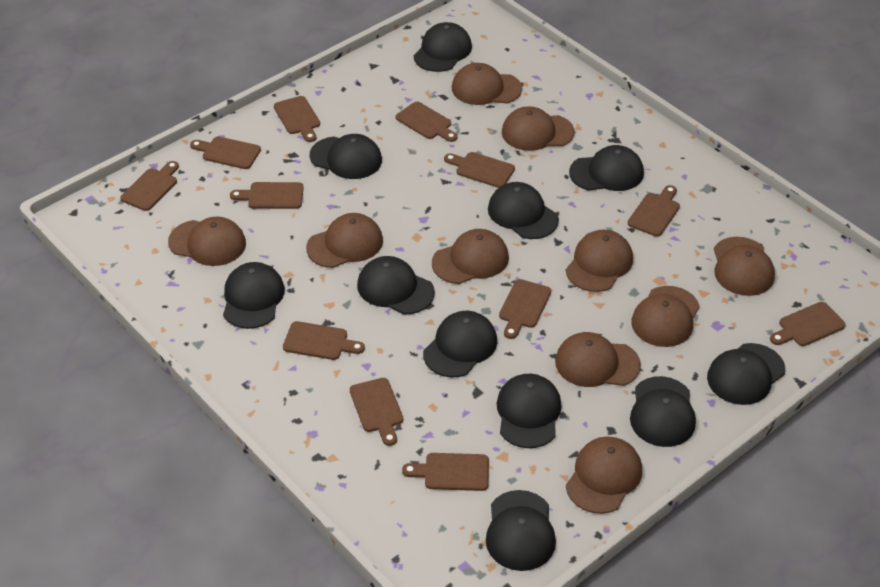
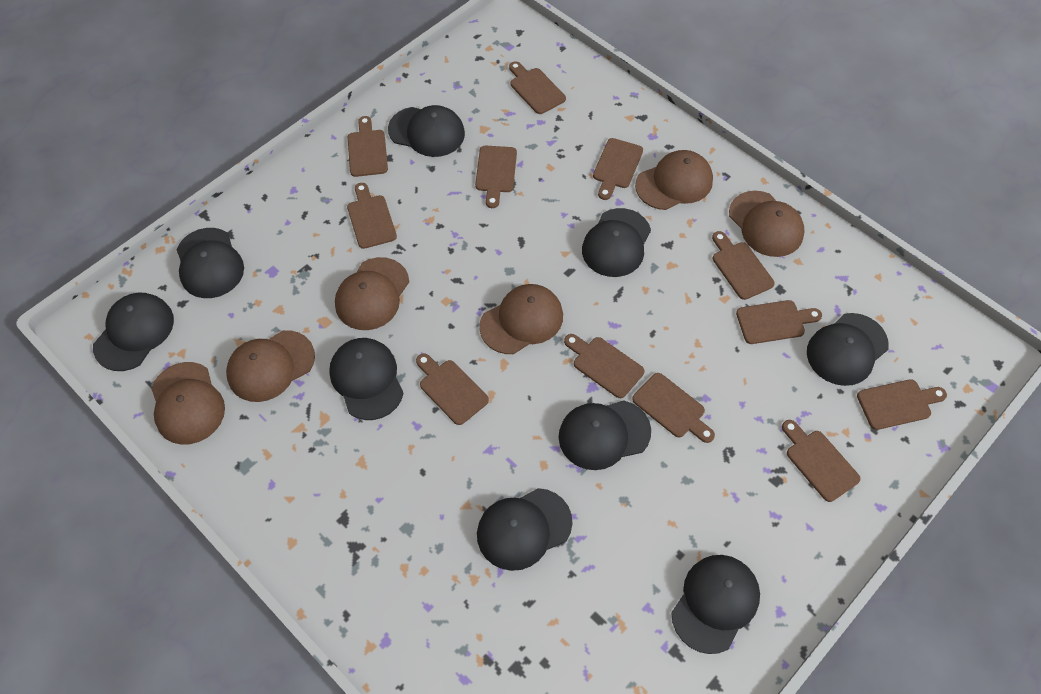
black cap: [223,262,285,329] [310,134,382,179] [357,256,435,314] [413,22,472,72] [423,311,497,377] [486,490,556,571] [488,182,559,239] [497,374,561,448] [569,145,644,191] [630,376,696,447] [707,343,785,405] = 11 -> [93,293,174,371] [176,228,244,298] [329,338,404,420] [388,105,465,157] [477,488,573,571] [559,400,651,470] [582,208,651,277] [671,555,760,654] [807,313,889,386] = 9
brown cap: [168,217,246,266] [306,213,383,268] [432,229,509,284] [452,63,522,105] [502,106,575,151] [555,332,641,387] [566,230,633,292] [566,437,642,514] [631,286,700,347] [714,237,775,296] = 10 -> [151,362,225,445] [226,330,315,402] [335,257,409,330] [479,284,563,354] [635,150,713,210] [729,191,804,257] = 6

